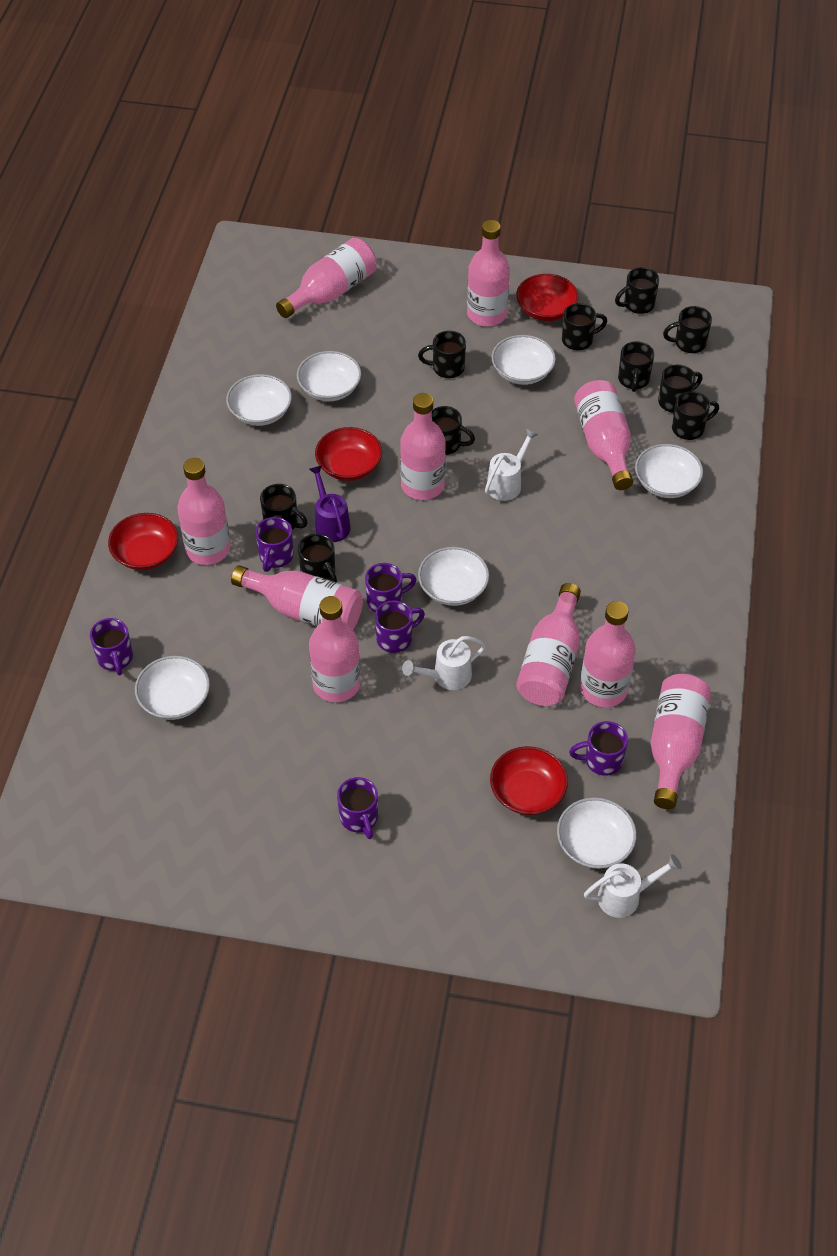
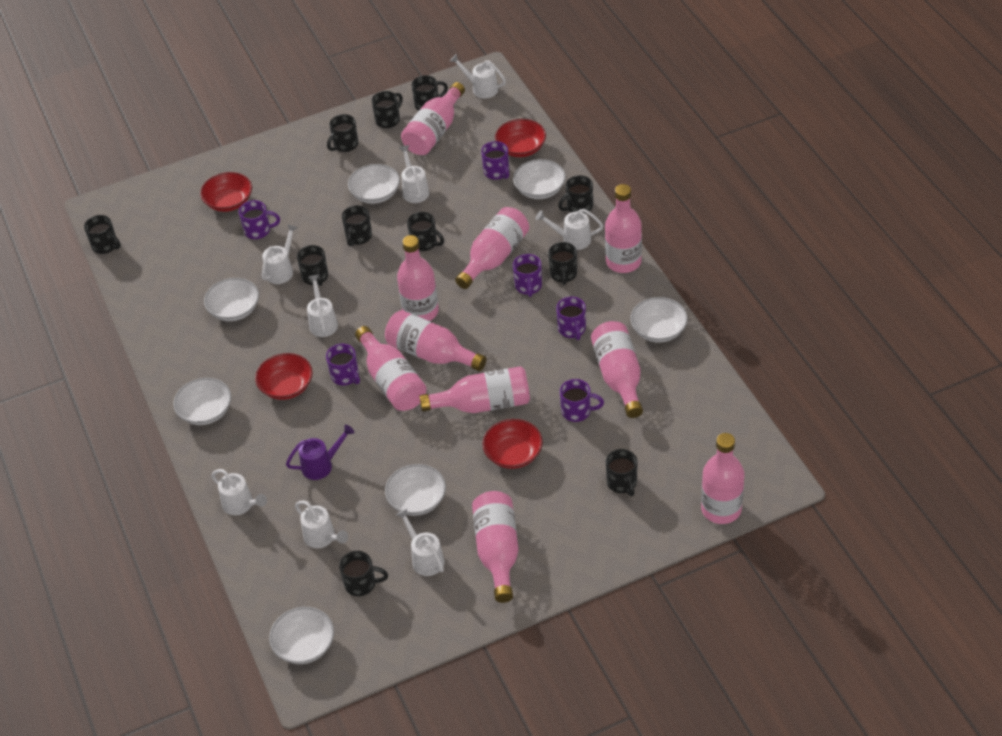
black mug: [260,484,308,530] [298,534,337,583] [418,331,466,378] [432,406,475,455] [562,303,607,350] [615,267,659,314] [618,341,655,392] [658,365,702,413] [663,306,712,353] [672,391,719,440] = 10 -> [84,215,121,254] [297,245,328,286] [327,114,358,152] [339,551,388,596] [342,205,372,246] [372,91,403,128] [407,212,444,251] [411,75,448,111] [548,242,577,285] [558,175,593,214] [606,449,638,496] = 11
white watering can: [402,636,486,690] [485,428,538,501] [584,854,682,918] = 3 -> [211,469,267,515] [262,224,298,284] [295,500,348,548] [307,275,338,337] [396,509,444,576] [399,145,429,203] [450,54,506,99] [536,209,603,250] = 8

